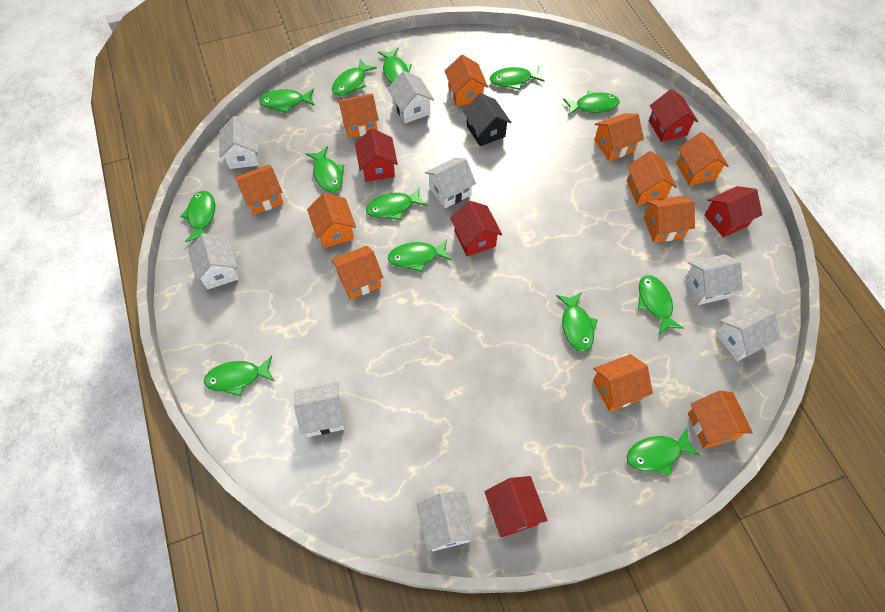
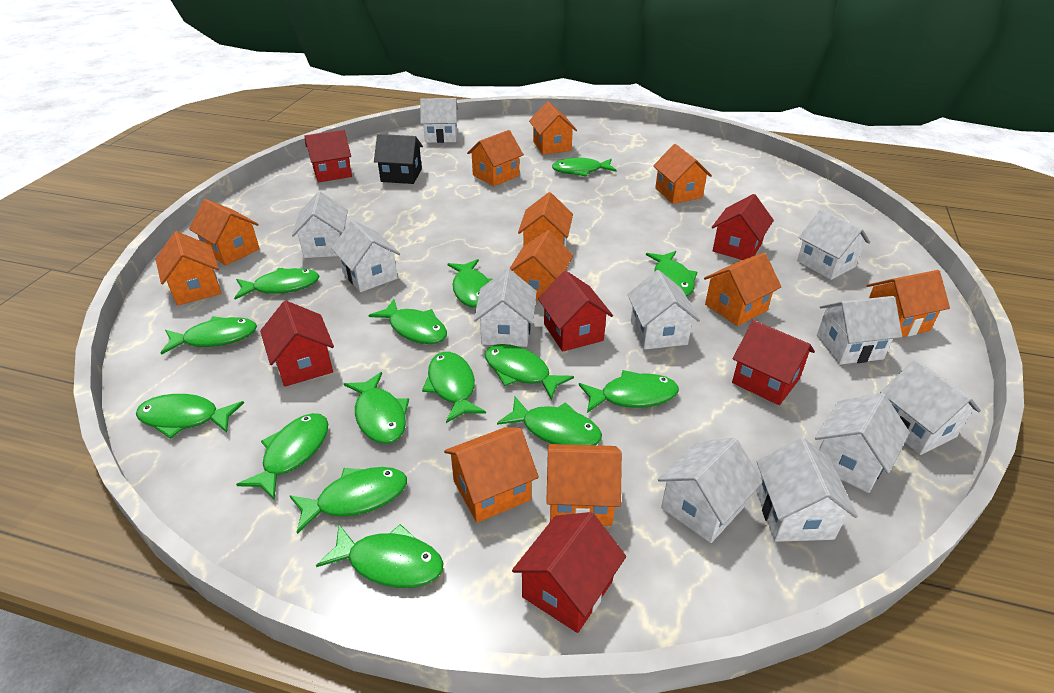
green fish: [180,191,215,242] [204,356,274,396] [259,89,315,113] [306,146,344,193] [332,59,377,96] [366,187,427,220] [378,48,412,84] [388,239,452,272] [490,66,545,90] [556,292,598,352] [563,90,619,116] [627,428,700,475] [638,275,684,334] = 13 -> [136,394,244,439] [161,316,257,355] [234,268,319,300] [236,413,328,500] [290,467,407,534] [316,524,443,588] [344,372,409,444] [368,299,447,344] [422,352,486,423] [447,259,492,308] [485,344,574,400] [497,397,602,445] [552,158,617,177] [579,370,679,413] [646,251,697,297] = 15
red house: [355,128,398,182] [450,201,502,256] [484,476,548,537] [649,89,698,142] [704,186,762,238] = 5 -> [260,301,334,387] [304,130,352,182] [512,512,626,633] [538,271,613,352] [712,194,774,260] [732,320,815,405] = 6
white house: [188,233,239,290] [220,116,259,169] [294,382,345,437] [388,71,434,123] [417,492,477,552] [425,158,476,208] [685,254,743,305] [716,304,780,361] = 8 -> [292,192,348,258] [332,220,400,292] [420,98,458,143] [474,268,537,347] [627,270,700,350] [658,438,763,543] [756,437,858,542] [797,209,870,280] [815,393,910,493] [817,296,902,365] [880,359,981,455] = 11

